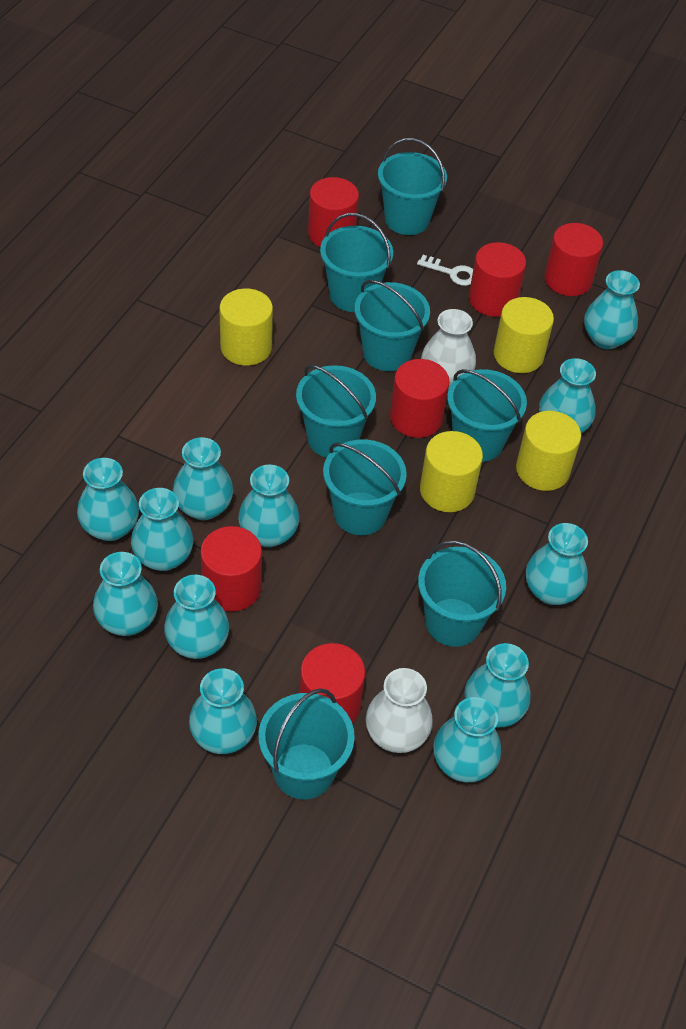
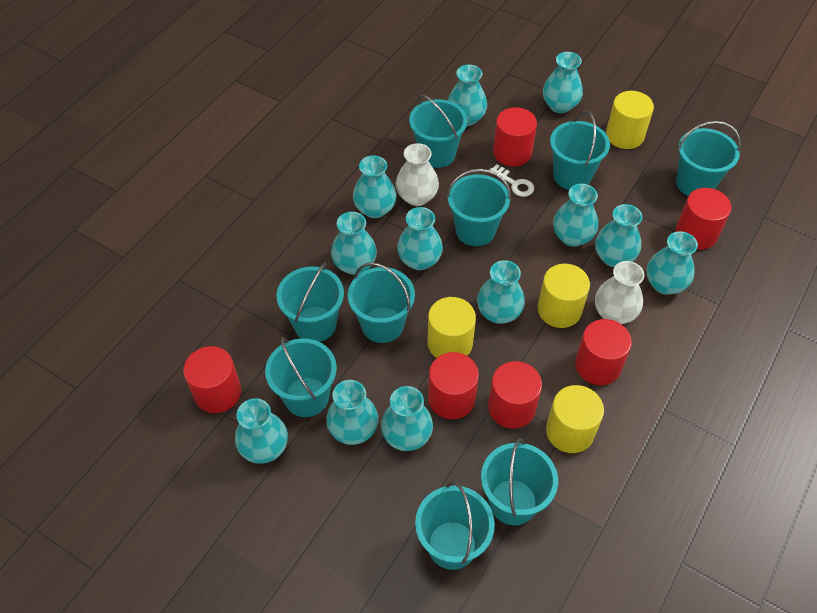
turquoise bucket: [259,688,355,800] [296,365,376,457] [320,213,393,312] [323,439,407,535] [354,280,430,371] [378,138,447,235] [418,541,506,647] [447,369,527,462] = 8 -> [265,337,337,417] [277,263,344,342] [348,262,415,343] [409,94,467,168] [415,481,495,570] [447,169,511,246] [481,438,558,525] [550,111,610,190] [676,121,741,196] = 9

